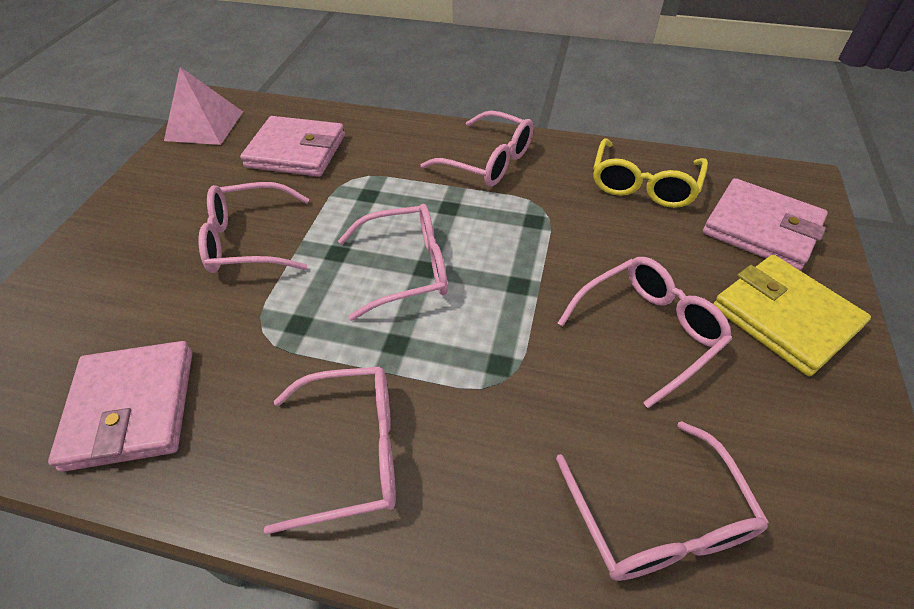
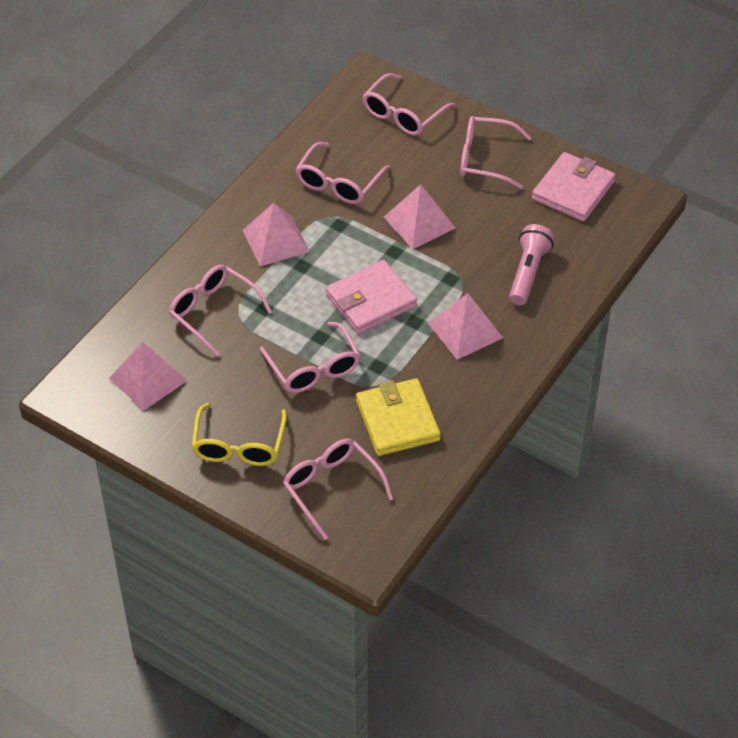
pink flashlight: none = 0 -> [509,224,554,305] = 1
pink pyramid: [164,67,243,145] = 1 -> [109,342,187,411] [243,203,310,267] [384,184,455,249] [428,293,503,360] = 4
pink wallet: [48,341,192,472] [240,116,345,177] [703,178,828,270] = 3 -> [325,260,417,334] [532,152,616,222] = 2

